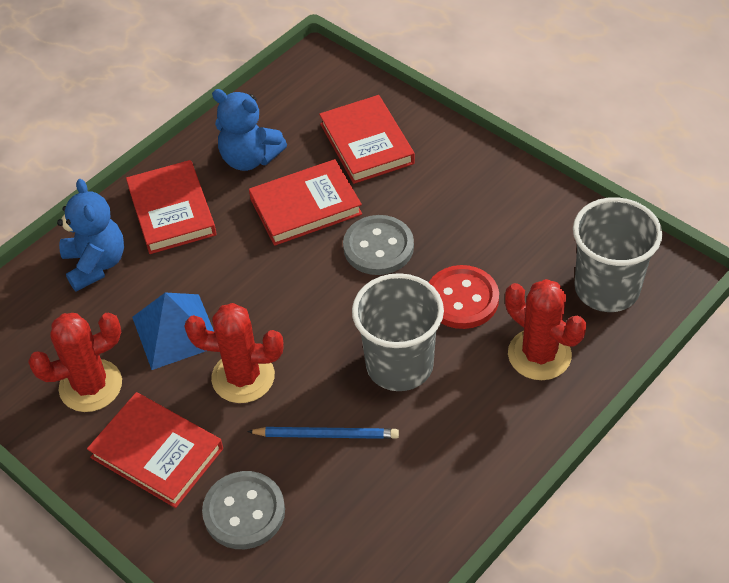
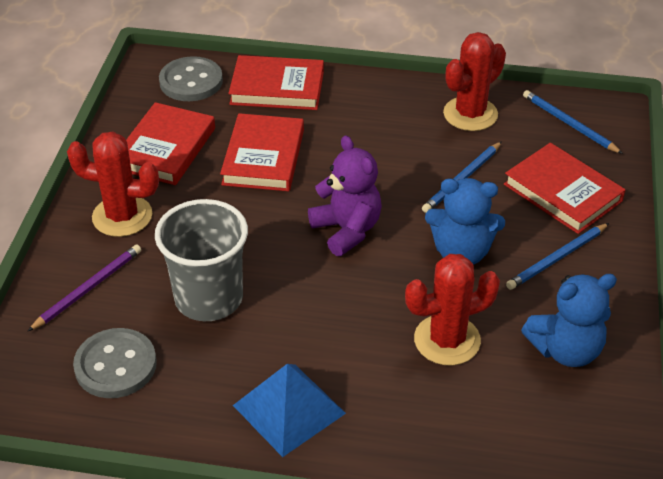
blue pencil: [247,427,399,439] = 1 -> [422,141,502,213] [506,223,609,290] [523,90,623,154] = 3
grey cup: [352,273,444,391] [573,197,662,312] = 2 -> [155,199,248,321] = 1
purple pencil: none = 0 -> [27,245,141,332] = 1
purple teddy bear: none = 0 -> [308,135,382,256] = 1
red button: [429,265,499,329] = 1 -> none = 0

